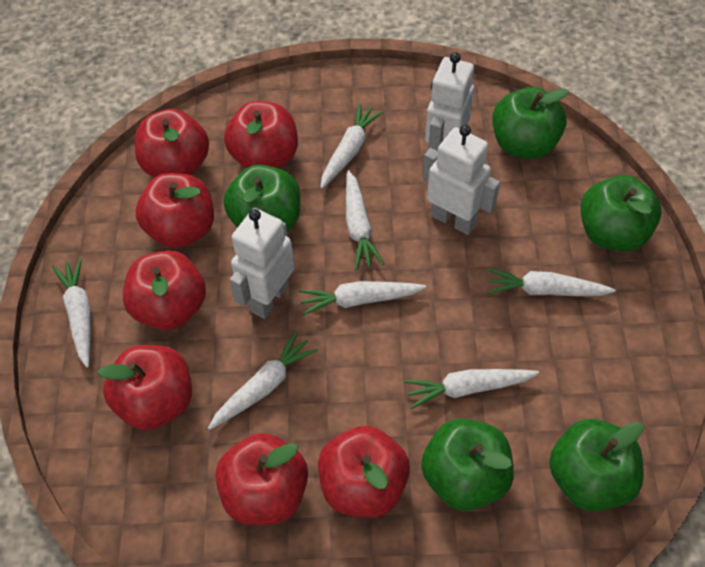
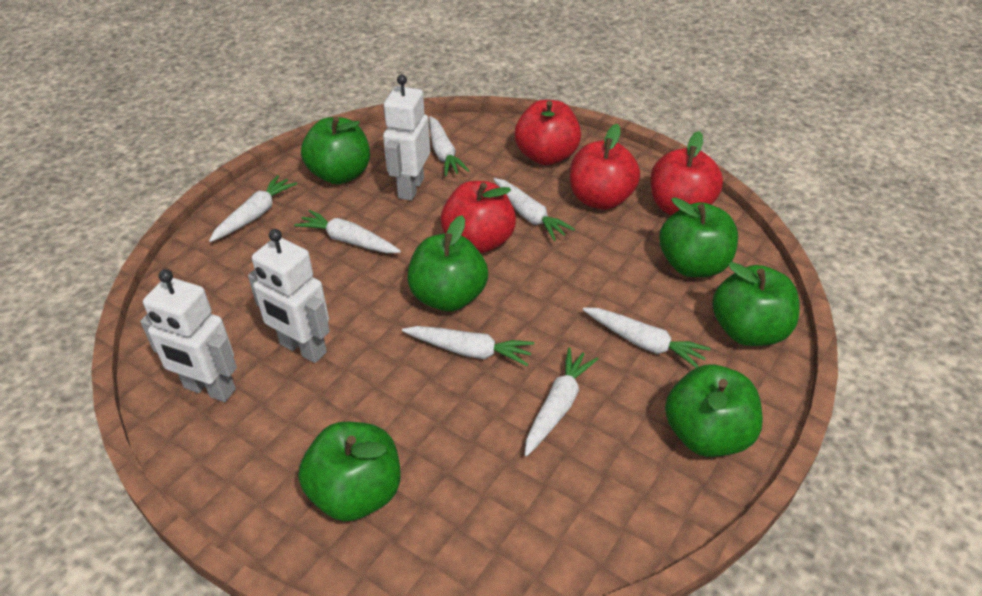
green apple: [224,164,300,231] [421,418,514,511] [492,87,569,159] [549,419,644,511] [580,175,661,252] = 5 -> [298,422,401,521] [301,117,370,184] [407,215,488,311] [659,197,738,277] [665,365,763,457] [712,262,800,346] = 6
red apple: [97,345,192,430] [123,250,206,330] [135,109,209,177] [136,173,214,248] [215,433,308,525] [224,101,298,168] [318,426,410,518] = 7 -> [441,181,516,253] [515,100,581,165] [570,124,640,210] [650,131,723,215] = 4

